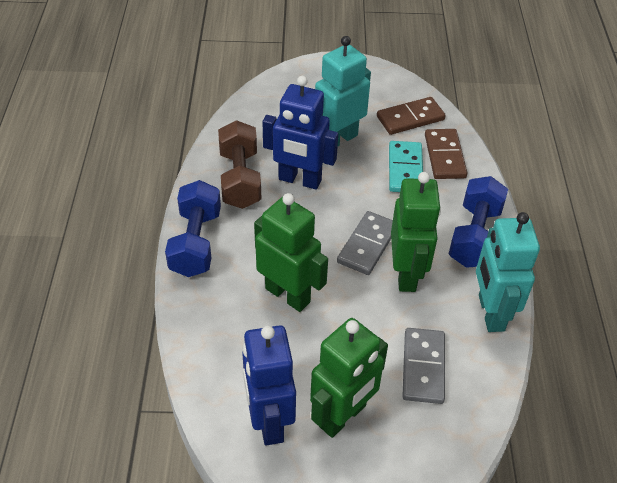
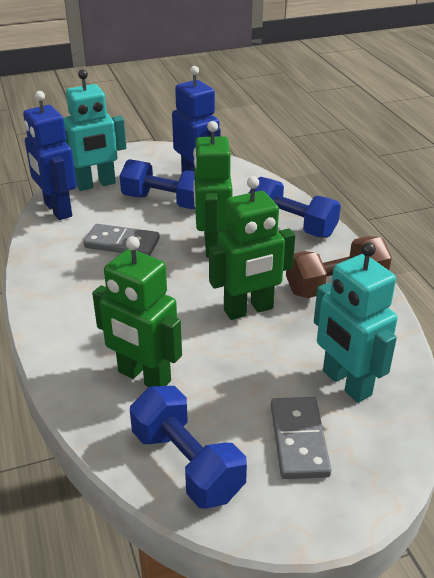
blue dumbbell: [165,180,221,277] [449,176,508,268] = 2 -> [120,159,195,209] [130,386,247,509] [249,177,341,238] = 3
brown domino: [377,97,446,135] [425,129,467,179] = 2 -> none = 0
turquoise domino: [389,141,423,192] = 1 -> none = 0

